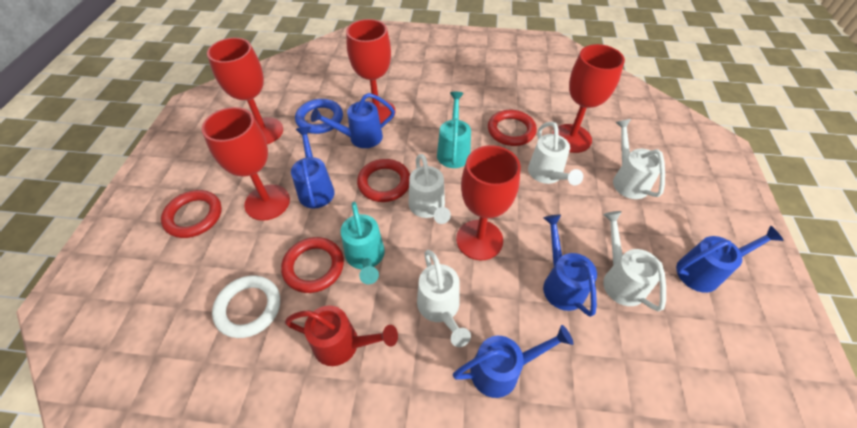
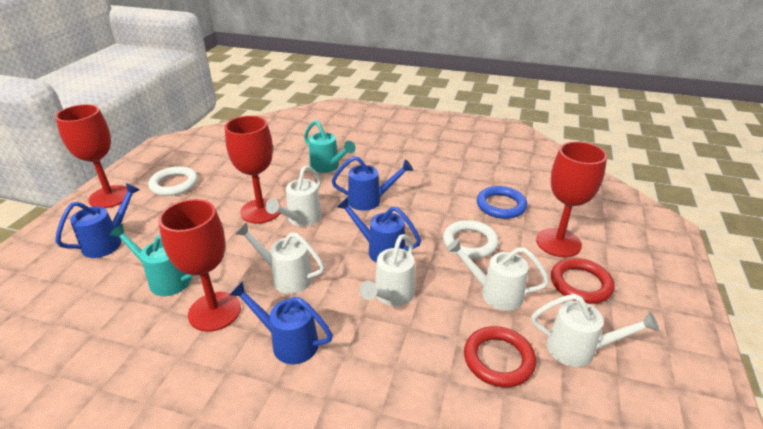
blue watering can: [291,127,335,209] [311,93,395,148] [453,325,573,398] [543,214,597,317] [676,226,784,293] = 5 -> [55,183,140,258] [229,281,333,364] [332,156,413,211] [337,197,421,263] = 4
red goblet: [202,107,290,221] [207,38,283,144] [346,19,396,124] [456,145,521,260] [552,44,625,153] = 5 -> [55,104,128,208] [158,199,241,332] [225,116,281,224] [536,141,607,257] = 4
red ring: [161,190,222,238] [281,237,344,293] [357,159,410,202] [488,110,537,146] = 4 -> [464,326,536,387] [551,258,615,304] = 2
red watering can: [285,306,398,366] = 1 -> none = 0
white ring: [212,275,280,338] = 1 -> [148,166,198,196] [443,220,499,259] = 2

